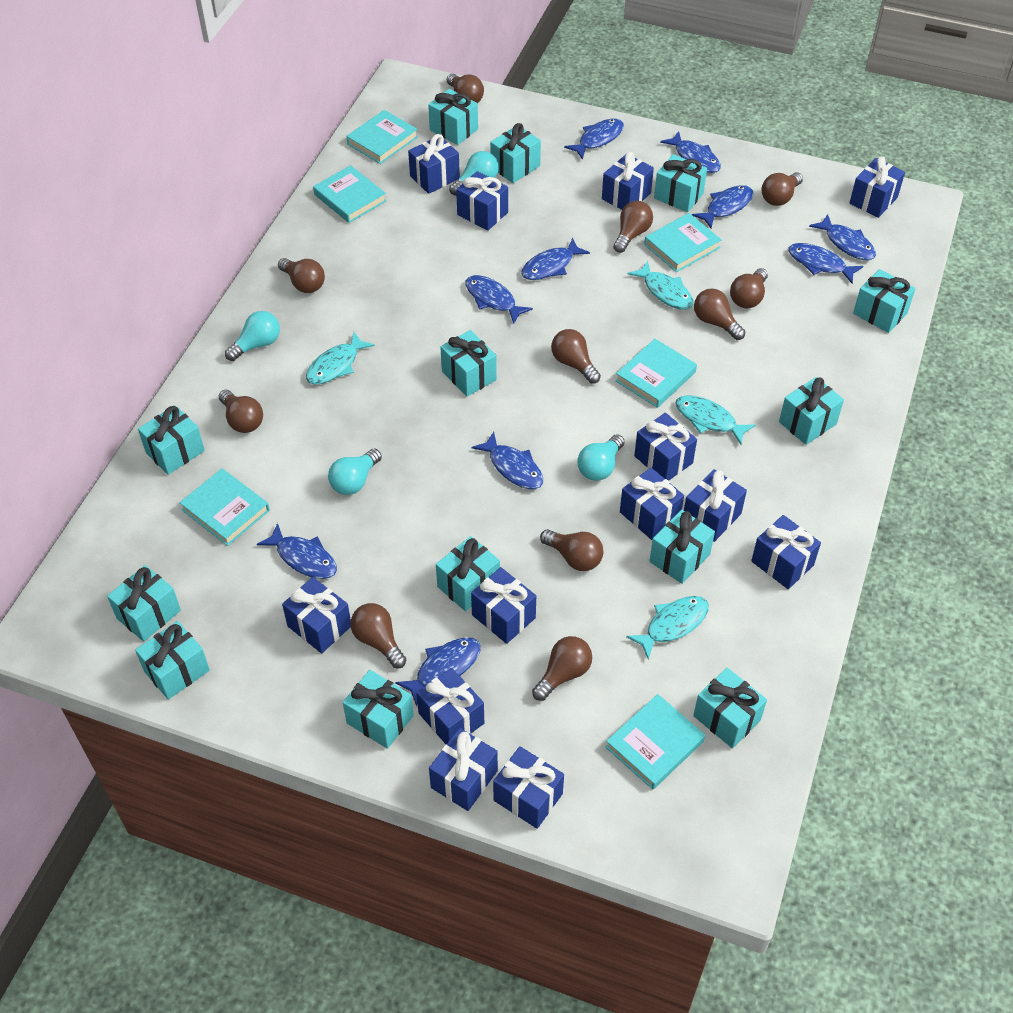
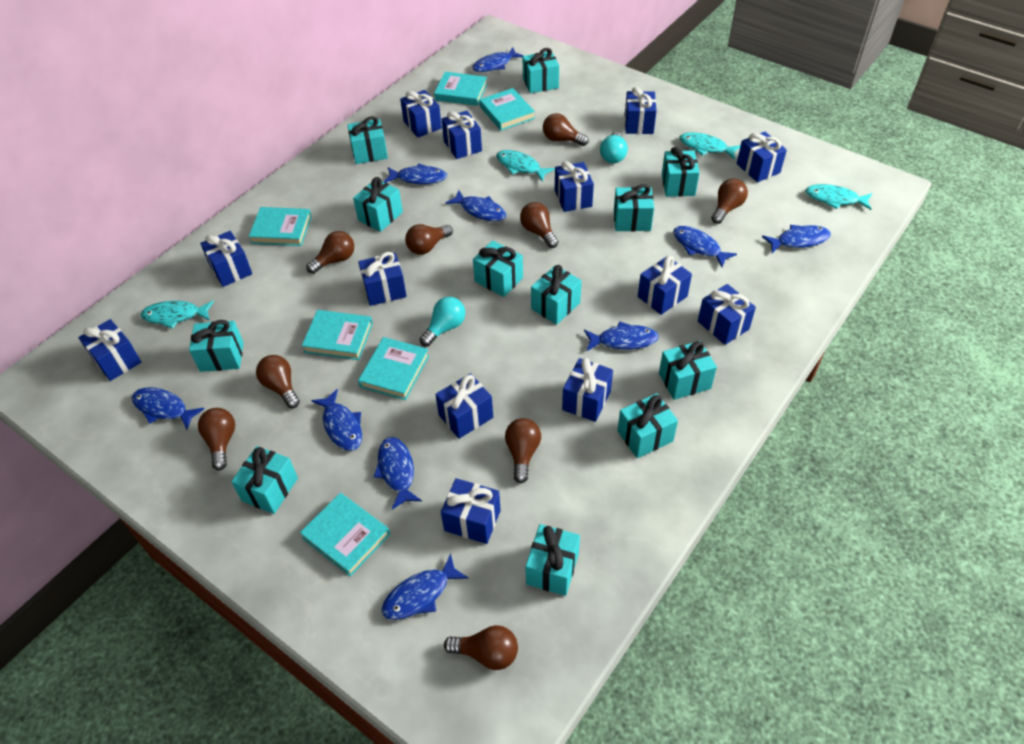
brown light bulb: [219,390,263,433] [278,258,325,293] [351,603,406,668] [447,74,484,103] [532,636,592,701] [540,529,603,571] [551,329,601,384] [613,201,653,253] [694,288,745,340] [730,268,768,309] [762,172,803,206] = 11 -> [198,408,235,470] [256,355,300,408] [306,231,354,274] [405,224,453,255] [444,625,518,670] [505,418,541,483] [520,202,559,248] [543,113,589,146] [711,179,748,224] = 9
turquoise gift: [107,565,181,642] [135,621,210,700] [138,405,205,475] [343,670,414,749] [428,89,478,145] [436,536,500,611] [440,330,497,397] [490,123,541,183] [650,510,715,584] [654,154,707,212] [693,668,767,748] [779,377,844,445] [853,269,916,333] = 13 -> [189,320,244,372] [231,446,298,514] [347,116,388,164] [353,177,403,232] [473,240,523,297] [523,48,559,93] [525,524,580,596] [531,265,582,325] [614,184,654,231] [617,393,678,458] [659,341,717,400] [662,147,700,197] = 12
turquoise light bulb: [225,311,280,361] [328,449,382,495] [449,151,499,196] [577,434,625,481] = 4 -> [420,297,465,347] [600,132,628,163] = 2

